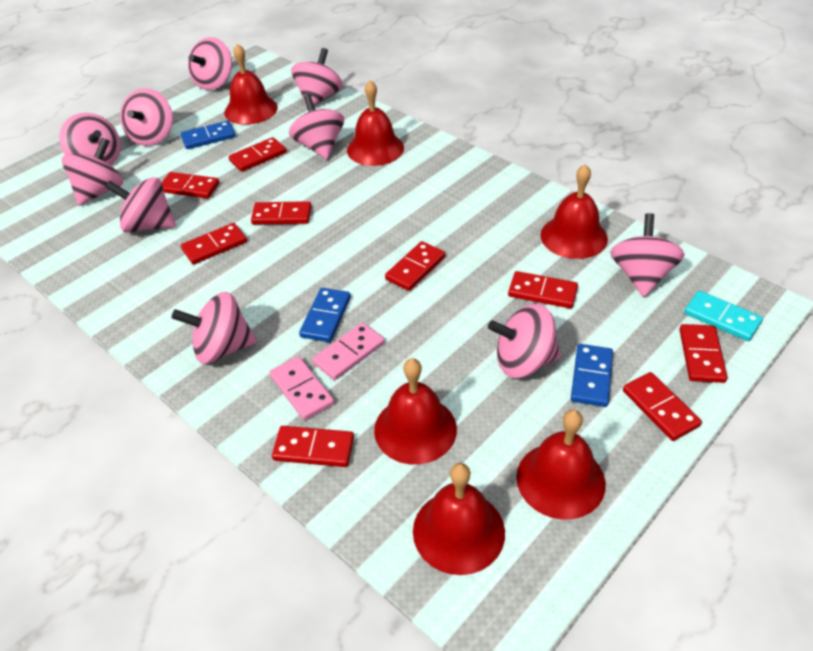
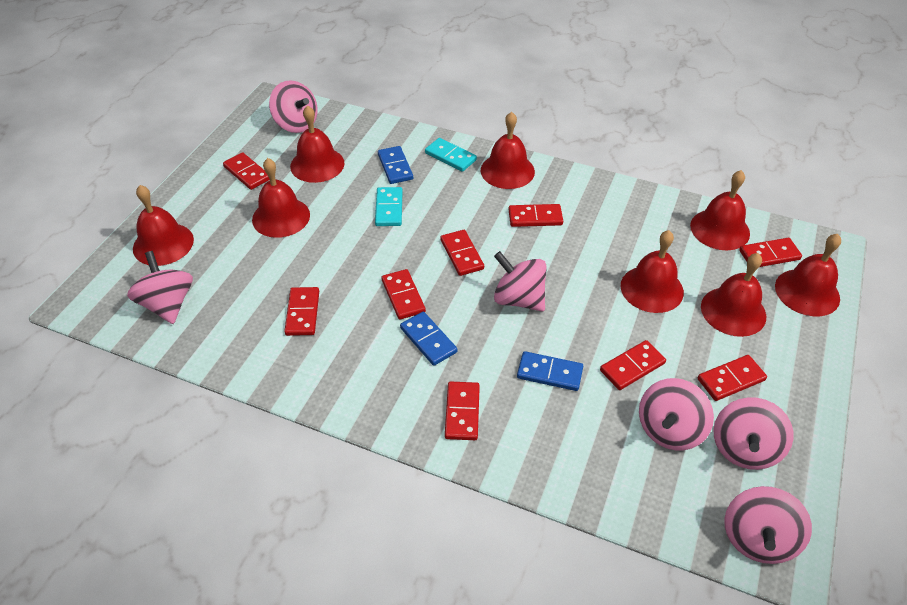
pink domino: [269,356,334,420] [312,322,385,380] = 2 -> none = 0
pink spinning top: [59,113,121,165] [62,138,123,206] [106,177,176,233] [120,88,173,146] [172,292,257,364] [188,37,232,90] [289,94,344,159] [291,48,343,106] [488,304,561,378] [610,213,685,297] = 10 -> [127,251,193,324] [269,80,318,133] [494,251,547,311] [639,378,714,451] [714,397,793,470] [724,486,812,564] = 6
red bell: [224,44,278,125] [347,80,404,166] [374,358,457,465] [413,463,505,575] [516,409,606,520] [540,164,608,259] = 6 -> [133,185,194,266] [252,158,310,238] [290,105,344,183] [481,112,535,189] [621,230,684,313] [690,170,750,250] [701,253,766,337] [775,234,841,316] = 8
turquoise domino: [684,291,763,341] = 1 -> [375,187,403,226] [425,138,477,172] = 2

